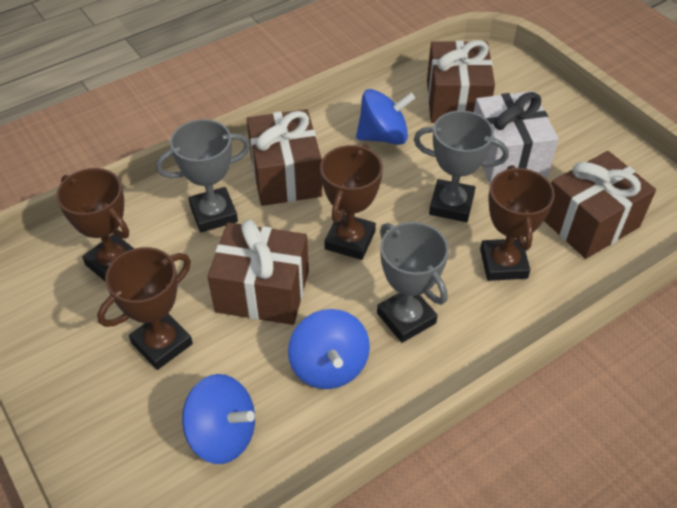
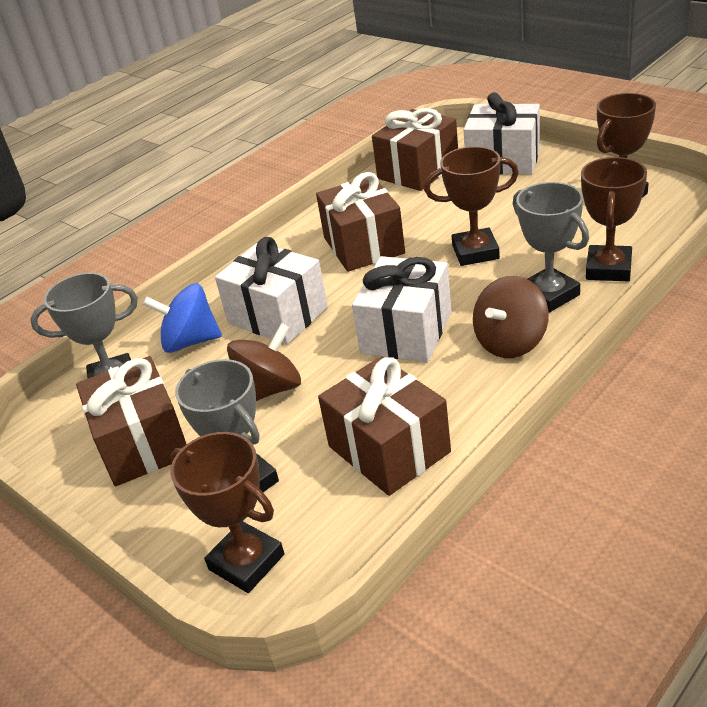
blue spinning top: [182,374,255,464] [288,309,370,389] [356,89,415,145] = 3 -> [143,283,222,353] = 1
brown spinning top: none = 0 -> [227,323,301,401] [473,276,549,358] = 2
white gift: [474,91,558,184] = 1 -> [215,237,328,344] [352,256,452,362] [464,93,540,175] = 3

